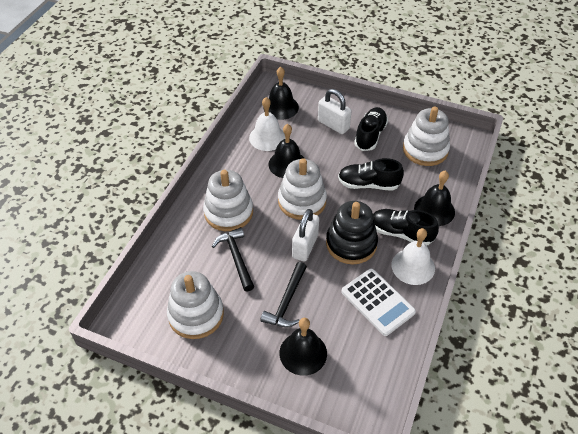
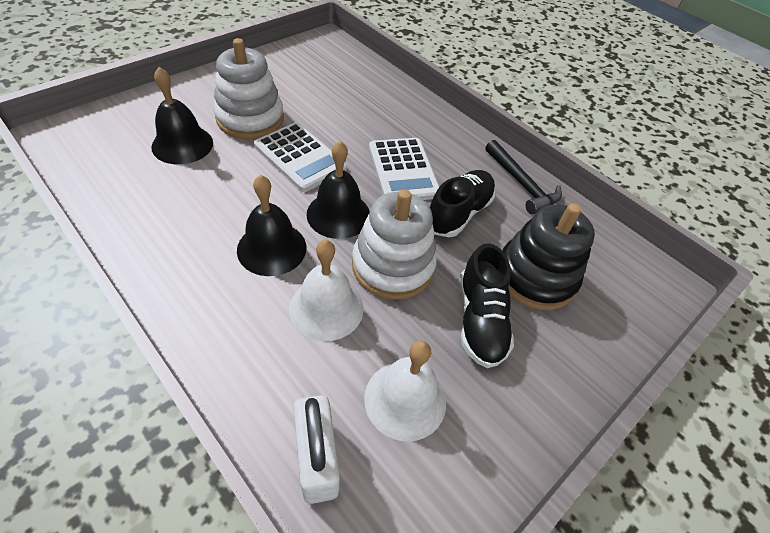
black bell: [263,67,299,120] [268,124,305,178] [279,318,327,376] [414,171,455,226] = 4 -> [151,67,213,164] [237,175,306,276] [307,141,370,239] = 3
black hammer: [212,227,254,292] [260,262,307,327] = 2 -> [485,140,562,214] = 1
black shoe: [338,158,404,190] [354,107,388,151] [373,209,439,246] = 3 -> [430,170,496,237] [460,243,514,368] = 2
white calculator: [341,268,416,336] = 1 -> [254,122,347,192] [369,138,439,200] = 2
white padlock: [292,209,319,262] [318,89,351,134] = 2 -> [293,395,340,504] = 1
white stacking toy: [167,271,224,339] [203,170,253,231] [278,158,327,220] [403,106,450,166] = 4 -> [213,38,284,139] [352,189,437,300] = 2

